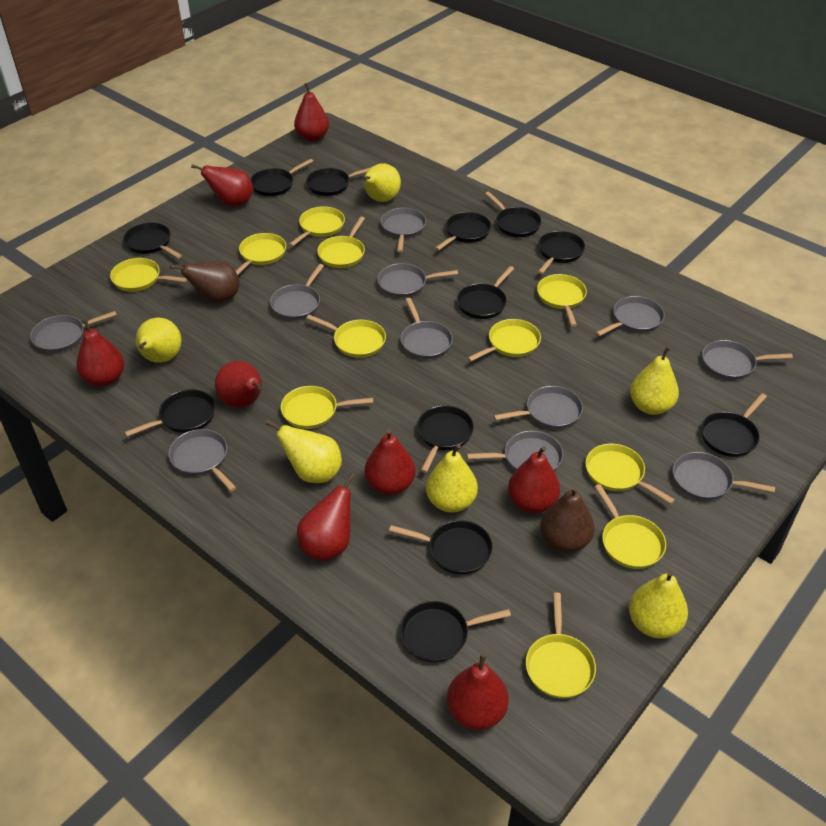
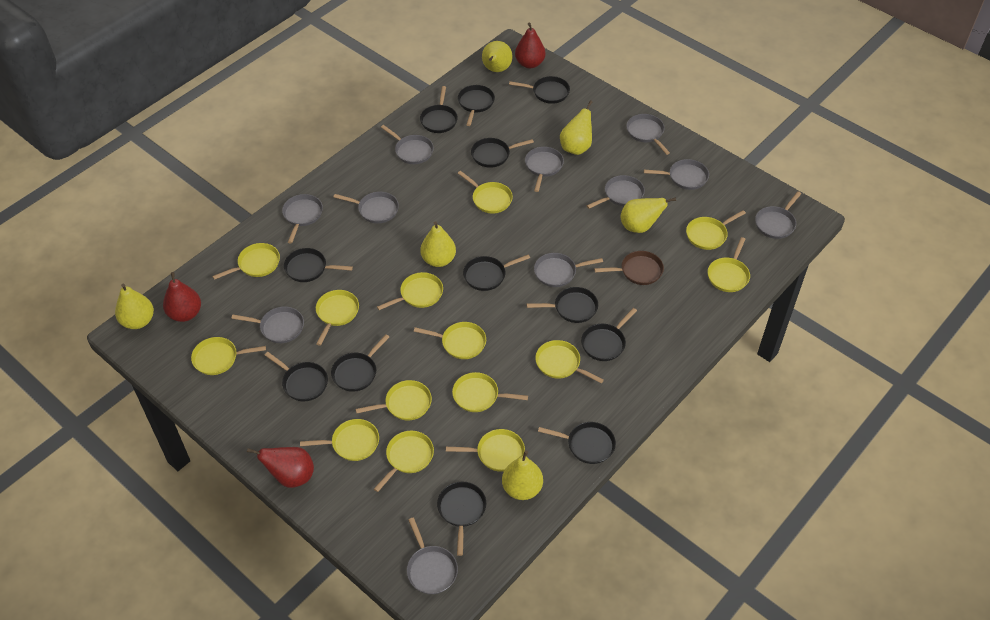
brown pan: none = 0 -> [594,251,664,285] = 1
brown pear: [170,261,240,303] [540,486,594,553] = 2 -> none = 0
red pear: [76,319,124,387] [191,164,253,206] [215,361,262,408] [294,83,329,142] [297,473,355,561] [365,429,415,495] [447,653,509,730] [508,446,560,514] = 8 -> [163,272,201,322] [247,447,314,488] [515,23,546,68] = 3
yellow pan: [110,258,187,292] [236,233,286,275] [281,386,373,429] [289,206,345,247] [306,315,386,358] [317,216,365,268] [467,319,541,362] [526,592,596,699] [537,274,587,327] [585,444,675,504] [595,484,666,569] = 11 -> [191,337,266,375] [212,243,280,280] [300,419,379,461] [316,290,359,346] [355,380,432,420] [374,431,434,492] [377,272,443,310] [414,322,486,359] [446,429,525,472] [452,372,528,412] [458,171,513,213] [535,340,604,384] [686,210,746,250] [708,237,750,292] = 14

